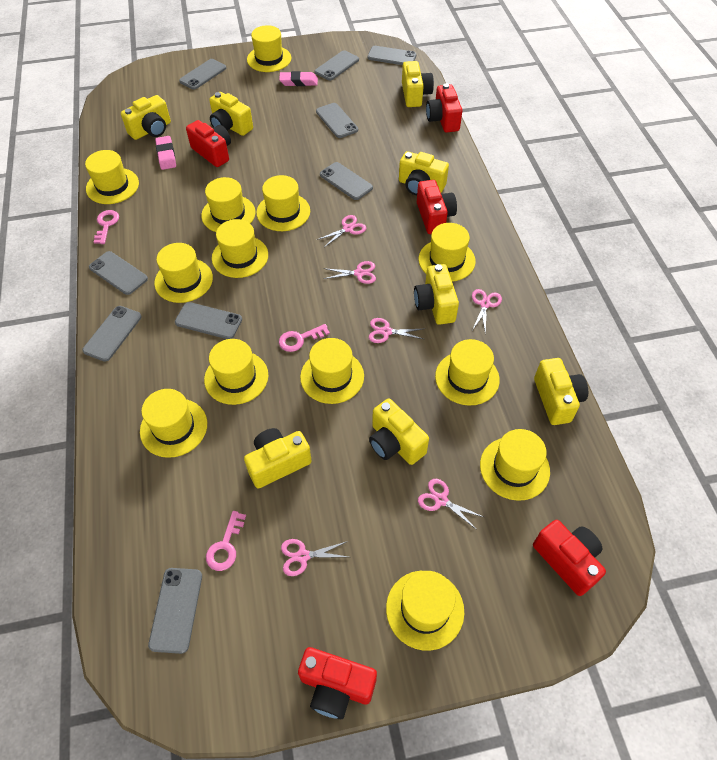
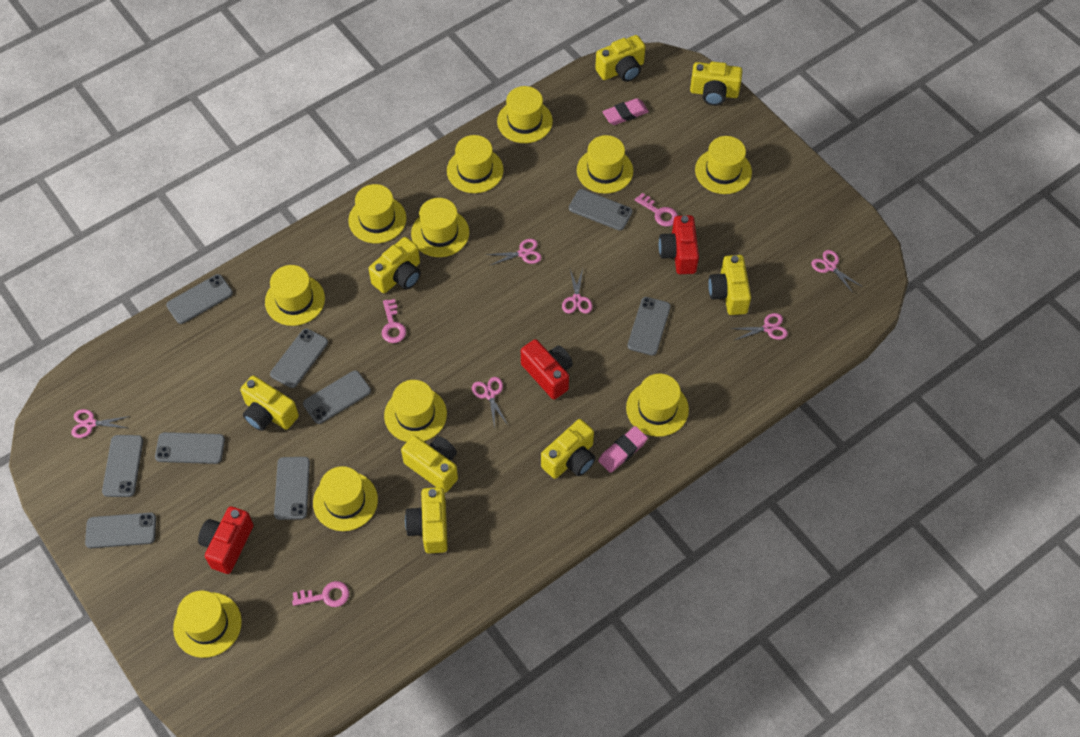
red camera: [186,120,231,167] [298,647,377,719] [417,180,457,234] [426,83,462,133] [533,520,606,596] = 5 -> [198,506,254,574] [521,339,573,400] [659,215,699,274] = 3
yellow hat: [85,150,139,204] [140,389,207,458] [154,243,213,303] [201,177,256,232] [204,339,268,405] [212,219,268,278] [247,25,291,72] [256,175,310,231] [300,338,364,404] [386,571,464,651] [419,223,476,282] [435,339,500,406] [480,429,550,501] = 13 -> [173,590,242,658] [265,265,325,326] [313,466,378,531] [348,184,406,243] [384,380,447,442] [411,198,469,257] [447,135,504,193] [497,86,553,143] [577,135,633,194] [626,374,689,437] [695,136,752,194] = 11

